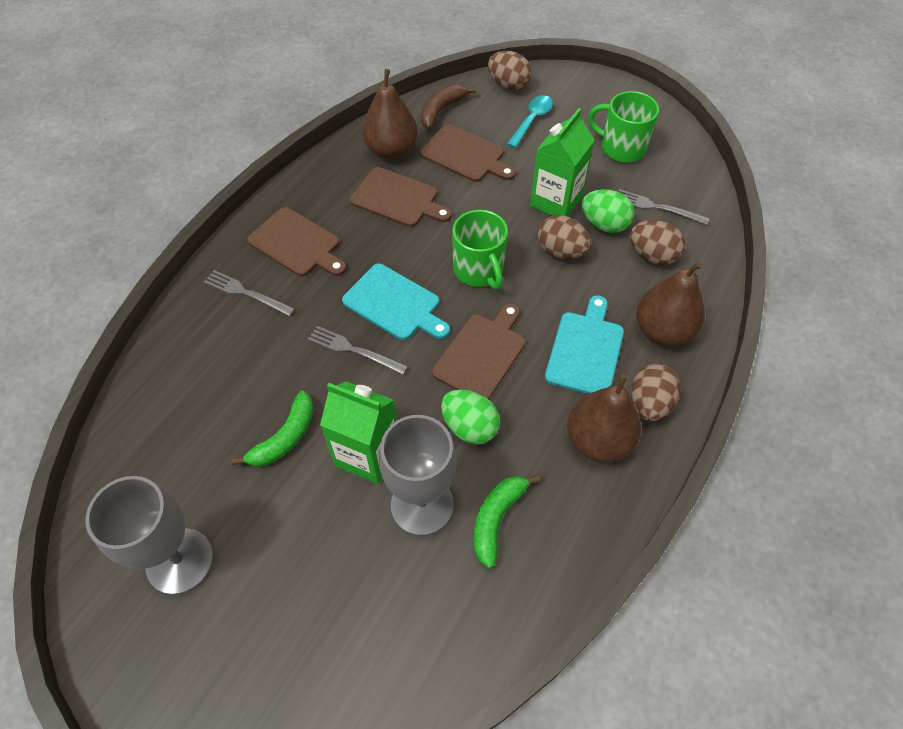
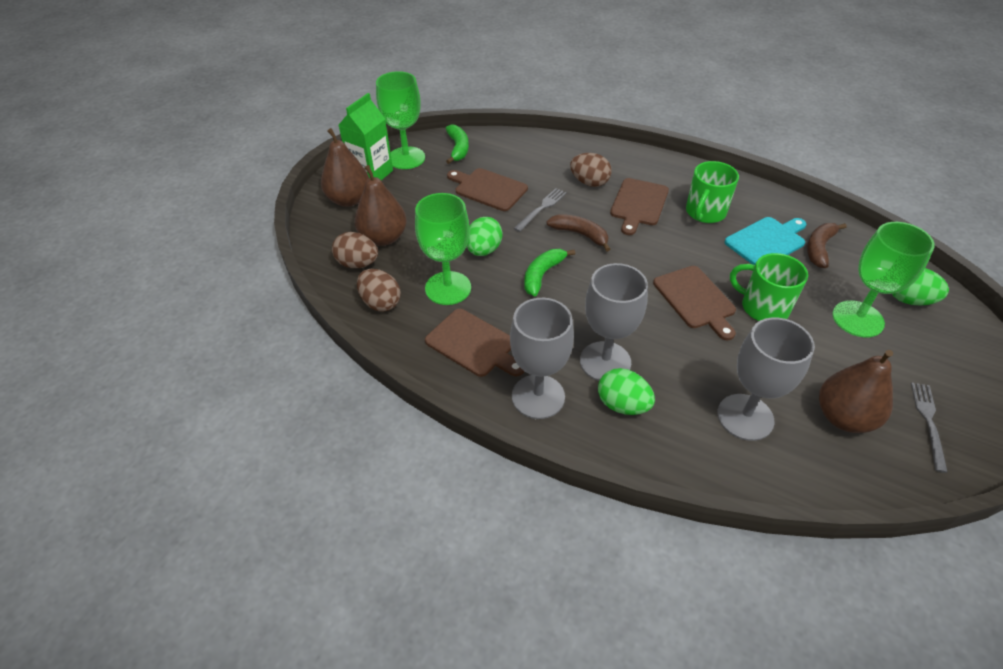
brown banana: [421,85,476,129] = 1 -> [546,214,610,252] [807,223,847,268] = 2
brown egg: [488,51,532,91] [538,215,591,259] [630,220,685,265] [631,364,680,421] = 4 -> [332,232,378,268] [357,269,401,312] [570,153,612,187] = 3
green carton: [320,381,397,484] [530,108,595,216] = 2 -> [339,93,393,180] = 1
green egg: [441,389,500,445] [582,189,634,233] = 2 -> [467,217,503,256] [598,368,655,415] [892,268,949,306] = 3
green goblet: none = 0 -> [376,71,425,169] [415,193,471,305] [832,222,935,337] = 3
grey fork: [204,270,295,317] [308,326,408,375] [618,189,709,225] = 3 -> [514,188,567,232] [911,383,948,473] = 2
grey goblet: [85,476,213,595] [379,415,457,536] = 2 -> [510,298,574,419] [580,263,648,381] [717,317,815,441] = 3
turquoise cutting board: [342,264,450,340] [545,295,624,394] = 2 -> [725,217,807,265] = 1
turquoise spoon: [507,95,553,148] = 1 -> none = 0

